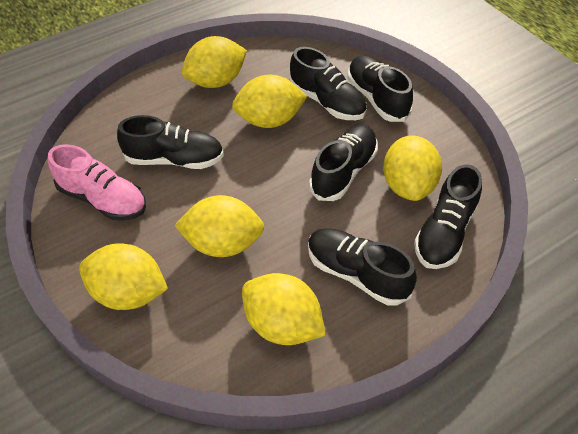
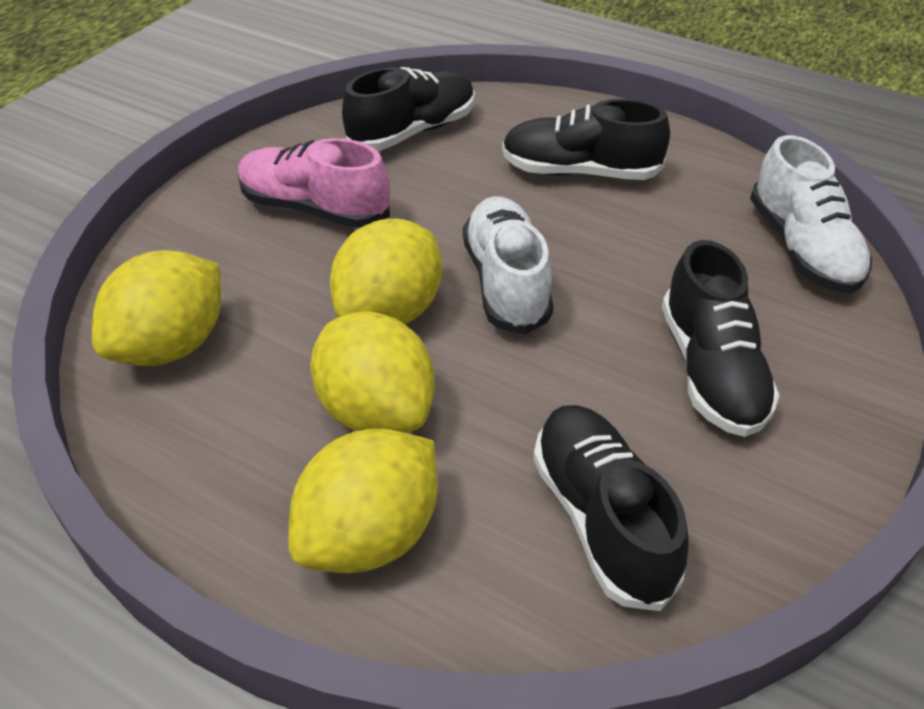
black shoe: [117,115,224,169] [289,47,367,120] [308,228,417,306] [309,125,378,201] [347,55,413,122] [414,164,482,269] = 6 -> [342,67,475,151] [502,99,670,180] [533,405,689,611] [662,240,780,437] = 4
white shoe: none = 0 -> [463,196,553,335] [750,135,872,293] = 2
yellow lemon: [79,243,168,310] [174,195,264,257] [182,36,247,88] [232,74,307,128] [242,273,326,345] [383,135,442,201] = 6 -> [92,250,221,366] [288,429,437,573] [310,311,435,433] [330,219,442,324] = 4

